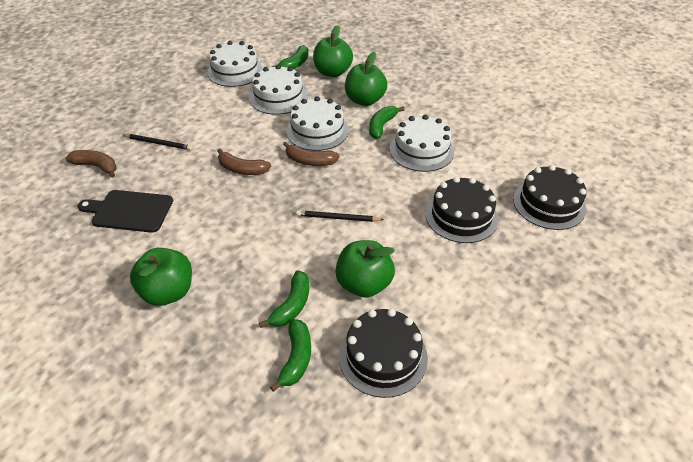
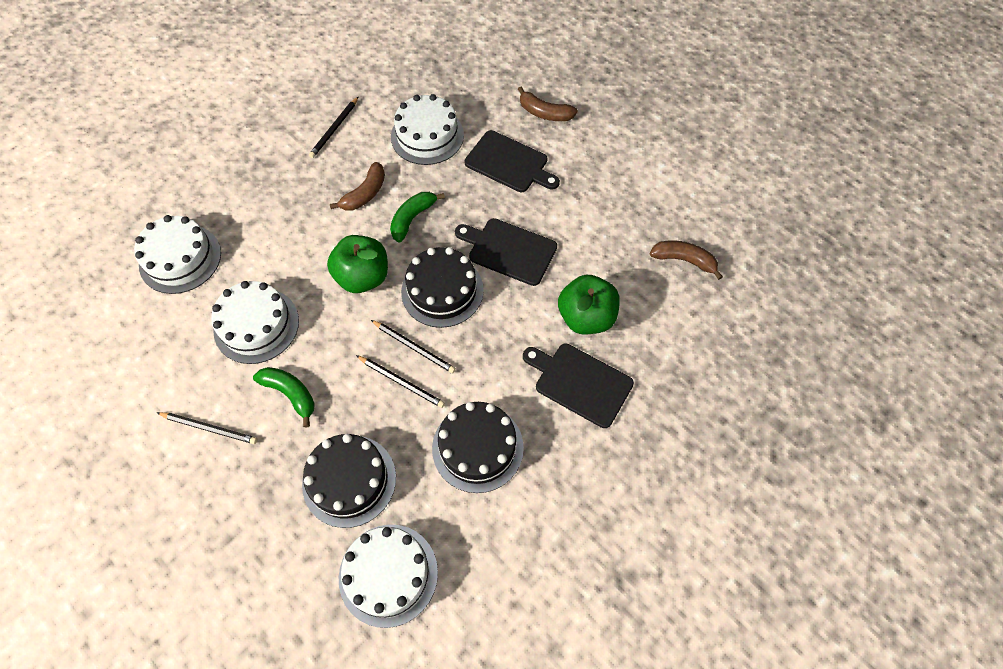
black cutting board: [78,190,173,233] = 1 -> [455,218,557,286] [464,130,560,192] [523,344,634,428] = 3
black pencil: [123,134,192,150] [296,210,383,222] = 2 -> [156,412,257,444] [309,96,359,158] [356,355,445,408] [371,320,456,373] = 4
green apple: [130,248,192,306] [313,25,353,77] [335,240,395,298] [345,52,387,106] = 4 -> [327,235,388,293] [558,275,620,334] = 2
green banana: [259,270,309,328] [270,319,311,392] [272,45,309,69] [369,106,405,139] = 4 -> [253,367,315,428] [390,192,445,243] = 2

